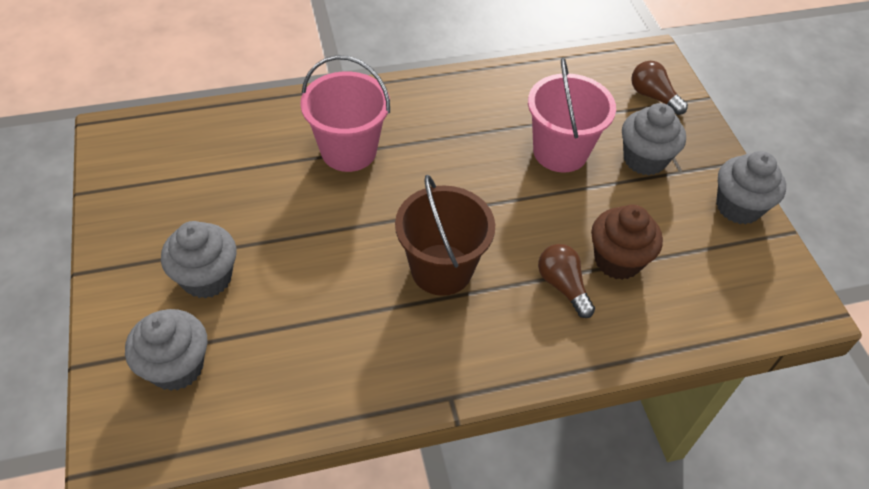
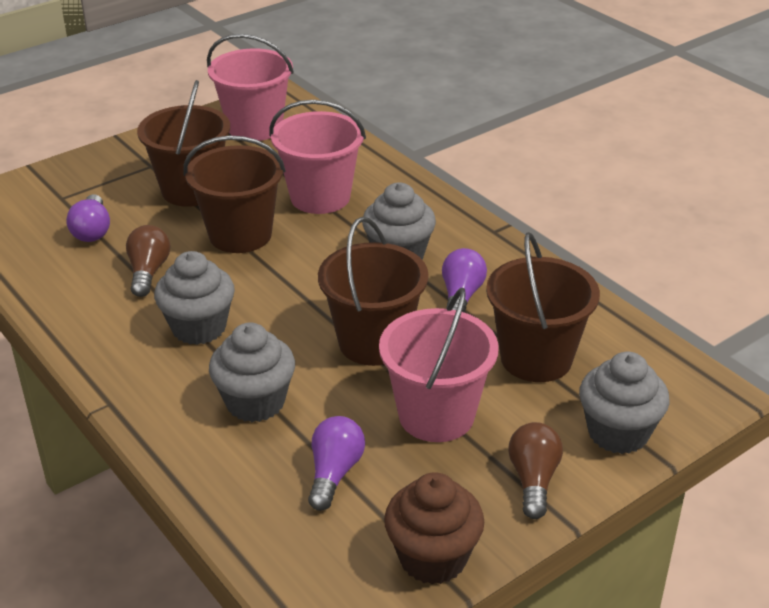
brown bucket: [395,175,495,296] = 1 -> [137,80,230,207] [183,135,285,253] [318,217,428,366] [486,232,600,382] = 4
pink bucket: [300,55,390,172] [528,58,616,173] = 2 -> [207,34,294,141] [269,100,366,214] [379,288,499,442] = 3
purple light bulb: none = 0 -> [66,194,110,242] [308,416,365,511] [442,248,487,313] = 3

